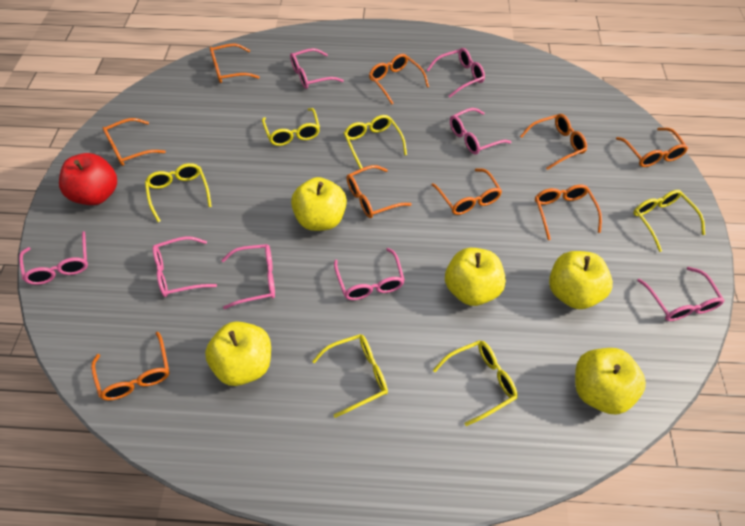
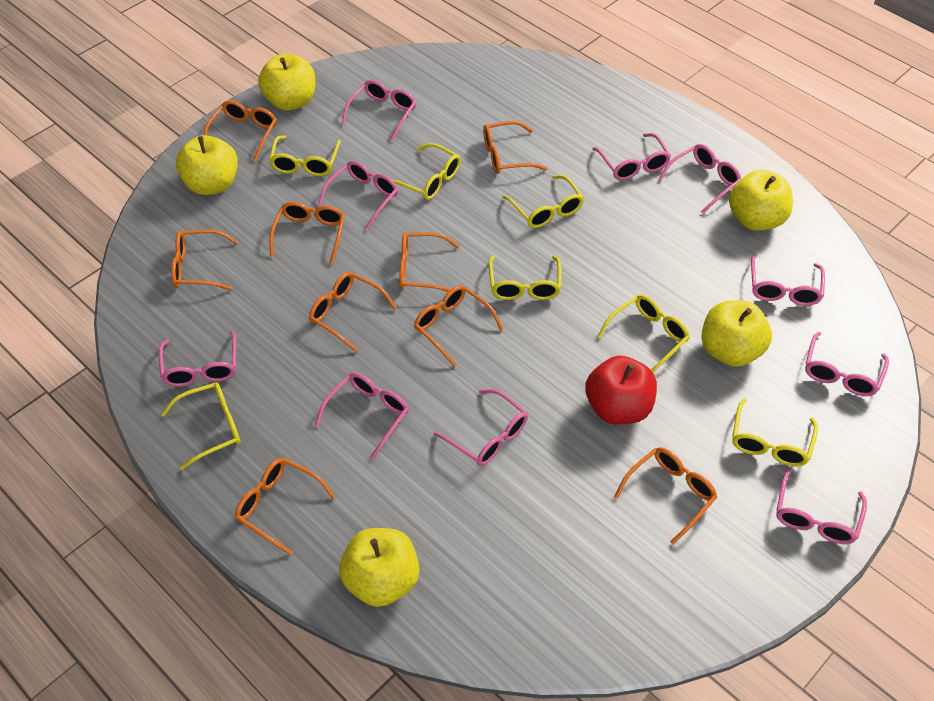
pink glasses: [19,231,88,285] [153,236,217,297] [221,244,275,309] [290,48,344,89] [334,248,405,300] [427,48,485,98] [450,108,512,154] [637,267,725,321] = 8 -> [159,331,236,387] [315,372,409,460] [318,161,398,230] [342,80,416,142] [433,389,528,466] [592,133,671,180] [658,144,741,213] [751,255,825,306] [776,468,867,544] [805,332,889,396] = 10
yellow glasses: [145,163,212,222] [262,108,320,146] [312,334,388,418] [344,115,407,169] [433,340,518,426] [633,190,705,252] = 6 -> [161,382,240,470] [269,136,341,176] [393,143,461,200] [489,255,561,300] [503,175,584,228] [597,295,690,372] [732,398,818,466] = 7

